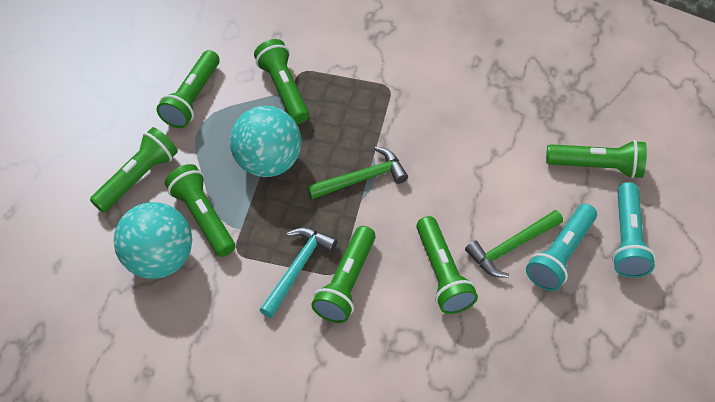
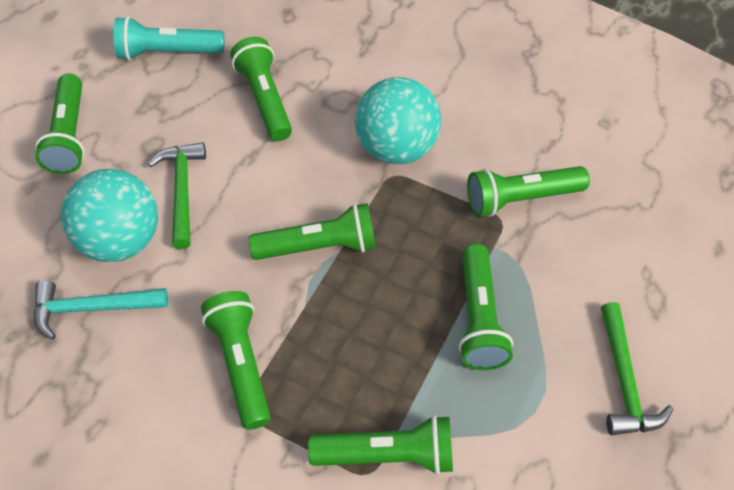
turquoise flashlight: [526,204,597,291] [612,182,656,278] = 2 -> [113,16,224,60] = 1

